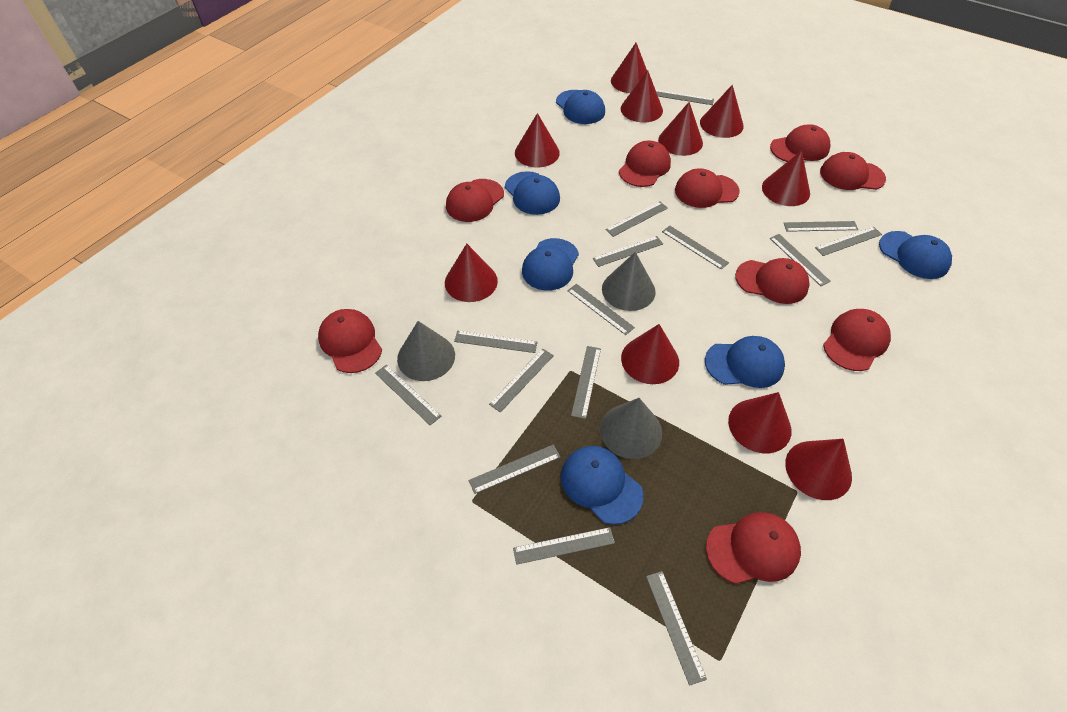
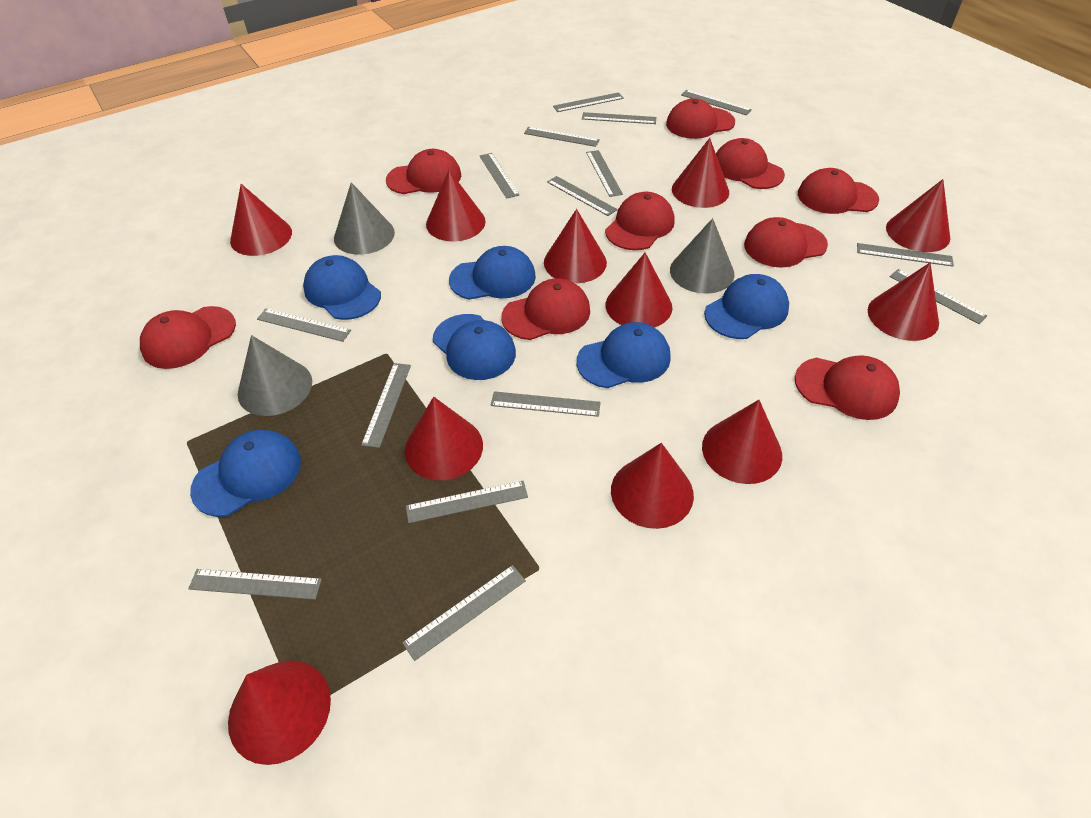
red cone: [445,244,498,302] [515,113,560,167] [611,43,647,93] [621,70,663,123] [621,324,679,384] [658,102,703,156] [700,85,744,138] [728,392,791,453] [762,150,810,206] [785,439,852,500] = 10 -> [228,661,331,765] [230,184,292,256] [405,397,483,480] [426,170,486,241] [544,209,607,283] [606,252,672,327] [611,443,694,529] [672,138,729,208] [702,400,782,484] [868,263,939,341] [886,179,950,252] = 11

